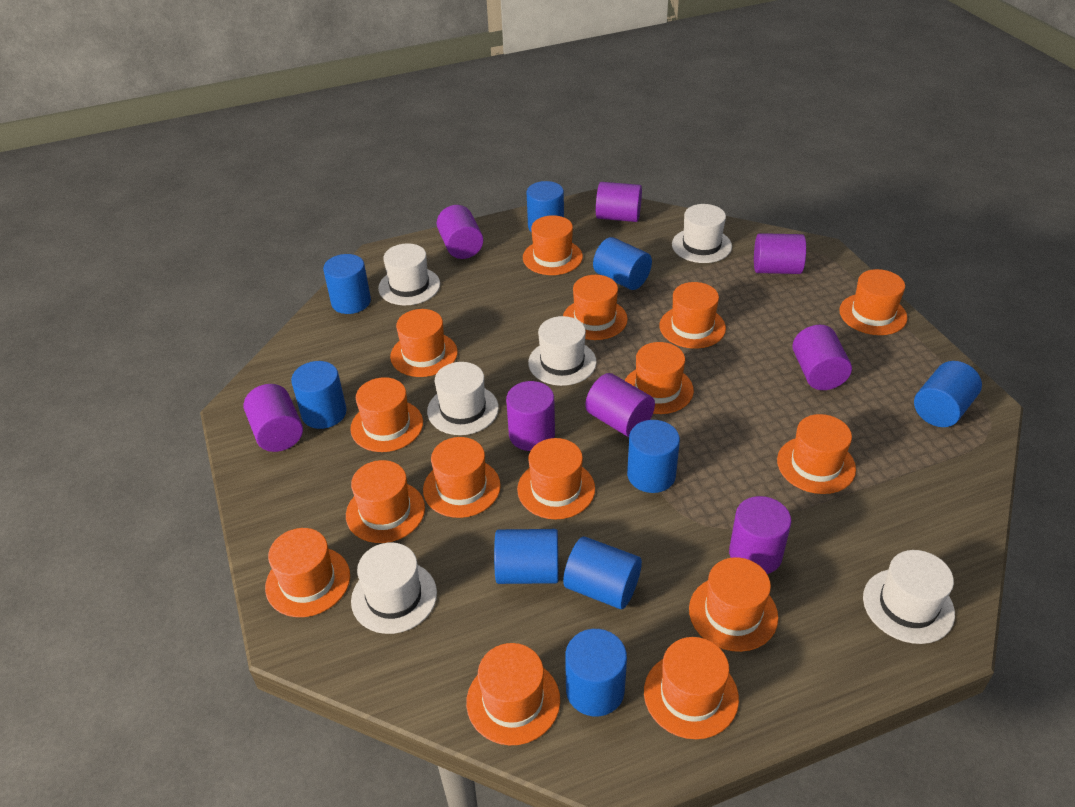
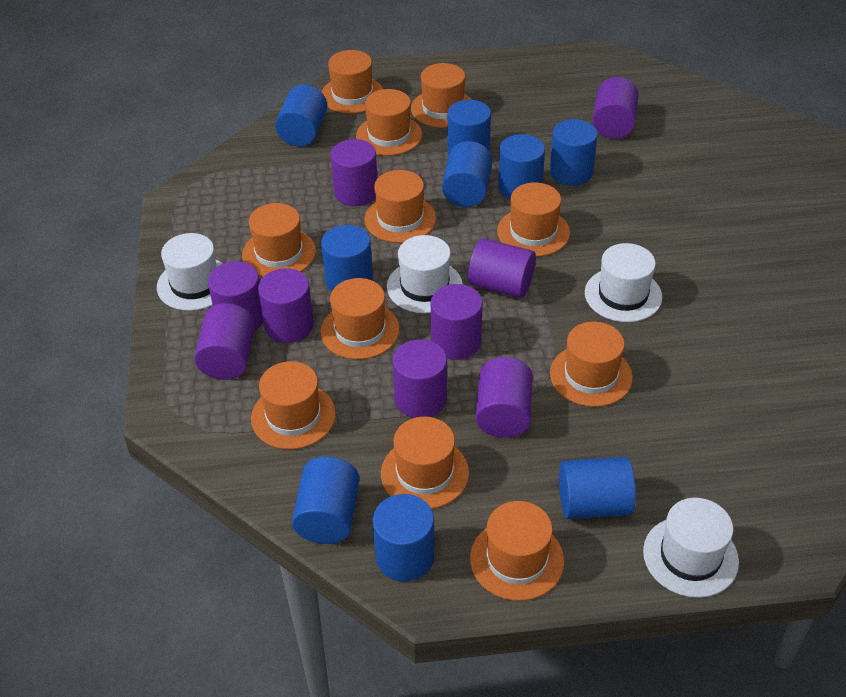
orange hat: [265,528,350,617] [346,460,425,543] [350,377,423,452] [390,309,458,377] [423,437,501,518] [466,643,560,745] [517,438,595,519] [523,215,583,275] [563,275,628,340] [624,342,694,414] [644,637,739,739] [659,282,726,349] [689,557,778,652] [777,414,856,494] [839,269,907,335] = 15 -> [242,203,316,277] [251,361,336,449] [320,278,400,359] [322,50,383,114] [356,89,422,156] [364,170,436,243] [381,417,469,509] [411,63,472,128] [470,501,564,601] [497,182,570,257] [550,321,633,407] = 11
purple cylinder: [244,384,303,452] [437,205,483,259] [506,381,555,451] [585,373,655,437] [596,182,642,222] [729,496,791,574] [754,233,806,274] [792,325,852,390] = 8 -> [194,303,255,380] [208,261,263,331] [258,268,314,343] [331,139,377,206] [393,339,447,418] [431,284,483,360] [468,238,536,298] [476,357,533,438] [592,77,639,139] = 9
white hat: [351,542,437,634] [378,243,440,305] [427,362,499,435] [528,316,597,386] [672,204,732,263] [863,550,955,644] = 6 -> [157,233,223,311] [387,235,463,313] [585,243,662,322] [643,498,739,598] = 4

